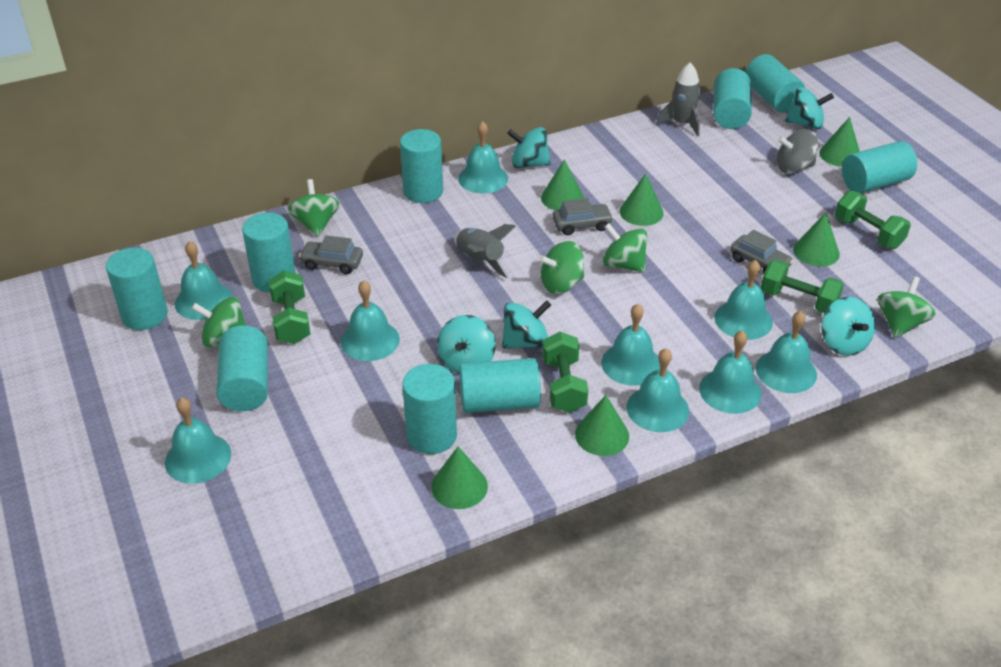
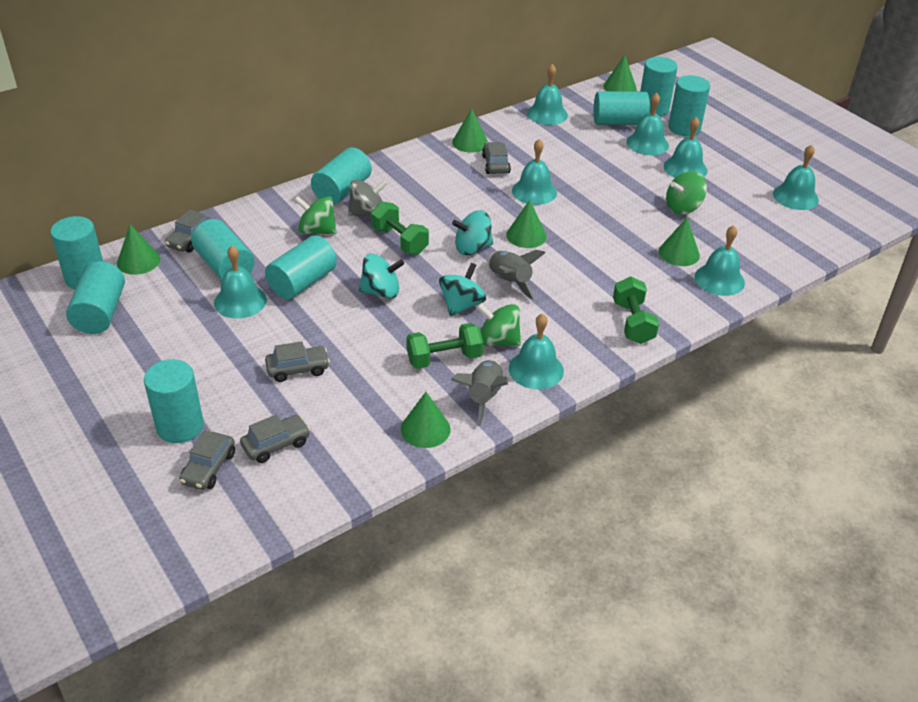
green dumbbell: [269,270,310,344] [542,332,588,413] [761,259,844,313] [835,191,911,249] = 4 -> [371,202,429,255] [406,323,483,369] [613,277,659,344] = 3
green spinning top: [191,296,246,348] [287,179,340,236] [539,241,584,294] [603,223,648,272] [877,276,936,338] = 5 -> [294,196,337,234] [477,303,521,346] [666,171,707,215] = 3
grey car: [299,235,363,274] [552,198,613,235] [730,230,793,273] = 3 -> [165,210,212,253] [179,431,235,490] [240,415,310,463] [265,341,330,382] [482,142,511,174] = 5
turquoise bell: [165,397,231,484] [175,241,232,320] [341,280,400,361] [458,121,508,193] [601,304,660,386] [627,348,689,432] [699,330,762,414] [714,260,773,340] [756,311,817,393] = 9 -> [214,246,267,319] [509,314,564,389] [512,139,557,205] [527,64,568,125] [626,93,669,155] [664,117,707,178] [695,225,745,296] [773,145,819,210] = 8
turquoise spinning top: [437,315,496,374] [502,300,551,349] [507,127,551,168] [785,87,834,129] [821,297,875,356] = 5 -> [359,254,404,299] [439,263,486,316] [452,210,493,255] = 3

